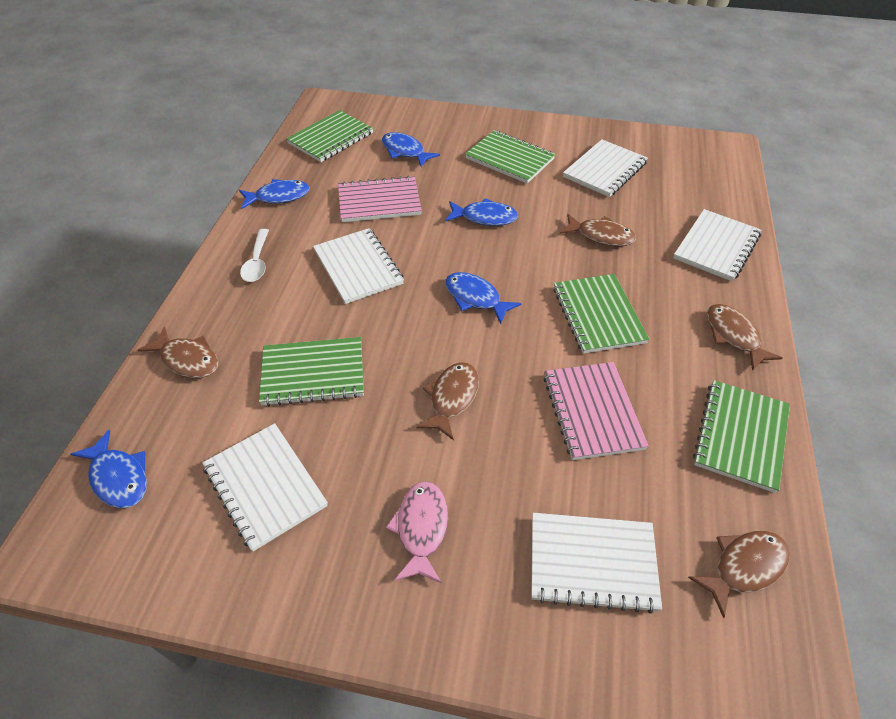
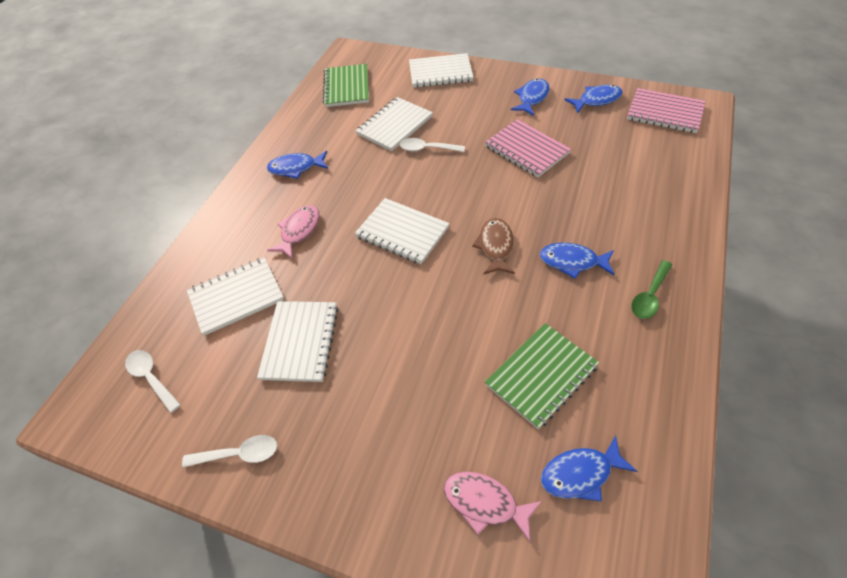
brown fish: [138,327,218,378] [416,362,479,440] [560,214,636,246] [688,531,790,618] [707,304,782,371] = 5 -> [472,218,515,275] = 1
green notebook: [259,337,364,406] [286,110,373,162] [465,130,555,184] [553,274,649,354] [693,380,790,493] = 5 -> [323,64,369,107] [485,323,599,429] = 2
green spoon: none = 0 -> [631,260,672,319] = 1
pink fish: [386,481,448,583] = 1 -> [267,205,319,259] [444,471,542,542] = 2
white spoon: [240,229,269,282] = 1 -> [125,350,181,413] [182,435,277,467] [400,138,465,152] = 3

